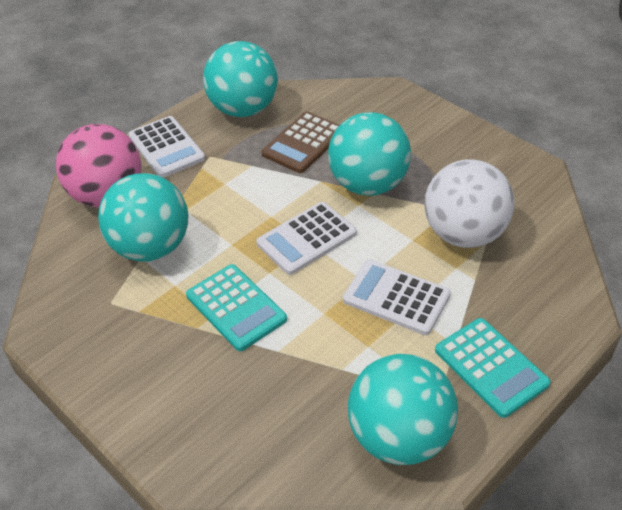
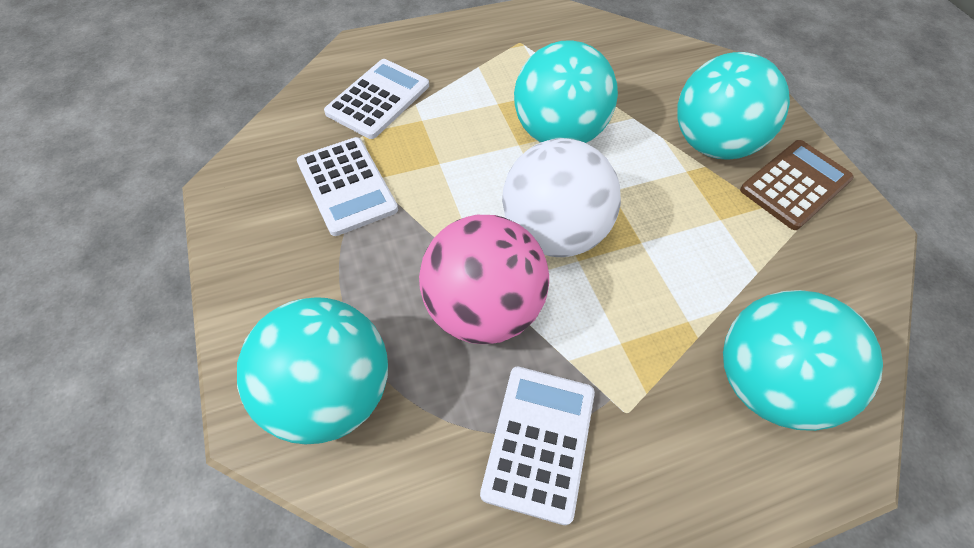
turquoise calculator: [186,264,287,351] [435,318,551,418] = 2 -> none = 0

